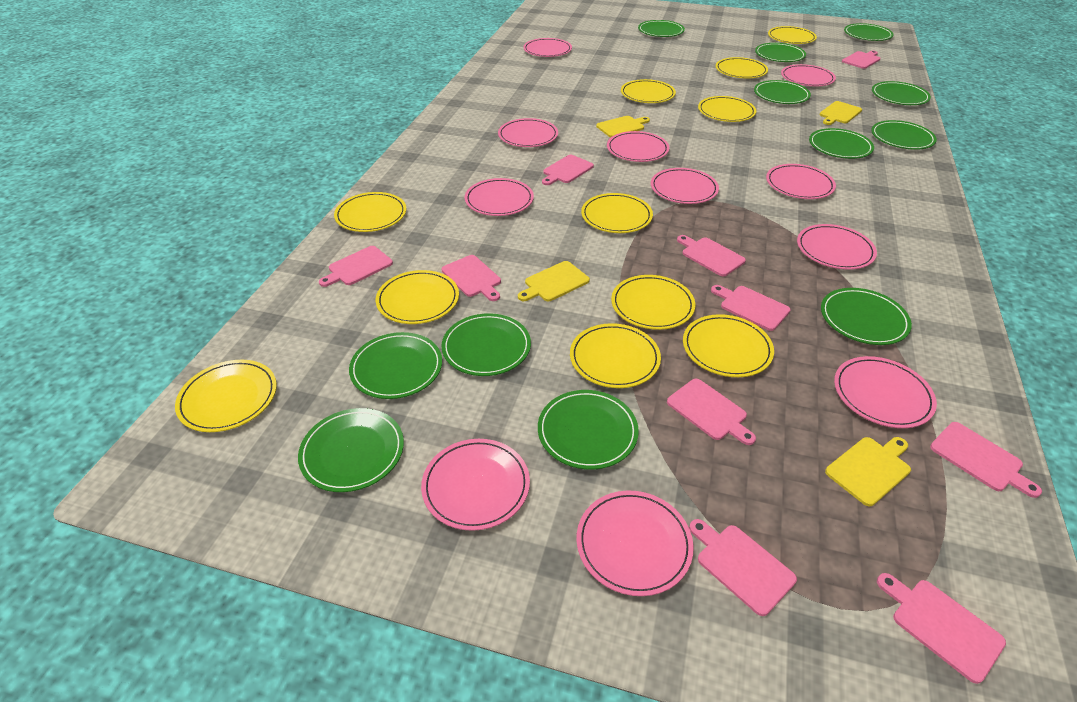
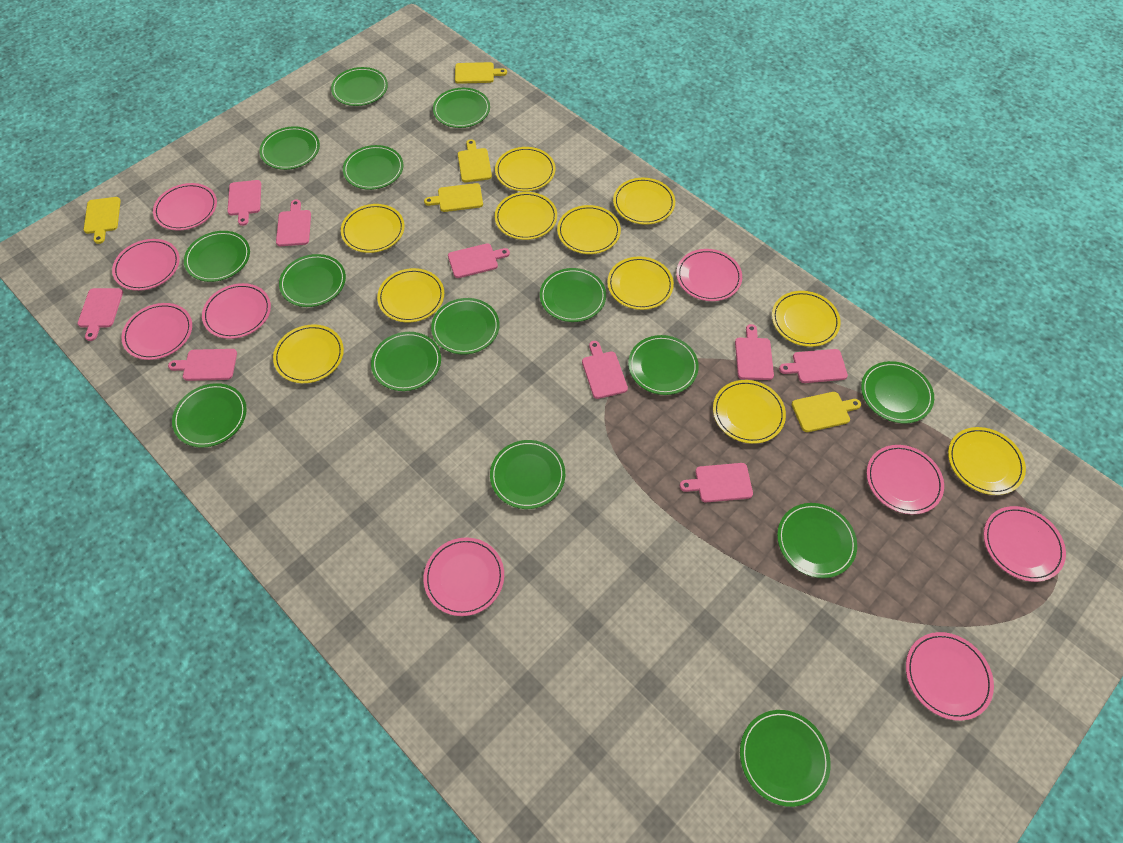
green plate: [298,408,404,492] [349,332,442,399] [441,313,531,376] [538,390,639,470] [638,20,685,37] [754,80,811,104] [755,43,806,62] [809,128,874,159] [821,288,912,345] [844,23,894,41] [871,120,937,150] [872,81,931,105] = 12 -> [172,383,247,448] [184,231,250,282] [259,126,320,170] [279,254,346,307] [331,67,388,106] [343,145,403,190] [371,332,441,391] [431,298,499,355] [433,88,490,128] [490,440,565,509] [540,268,606,322] [628,335,699,395] [740,710,831,807] [777,503,857,578] [861,361,934,423] = 15
pink cutting board: [319,246,393,287] [442,255,501,301] [542,155,594,185] [667,379,756,445] [677,235,746,276] [689,519,797,616] [711,285,791,331] [842,51,881,69] [877,573,1006,684] [930,422,1042,498] = 10 -> [77,288,123,341] [168,349,237,381] [227,180,261,226] [276,199,311,246] [448,243,510,278] [582,341,628,399] [680,463,753,502] [735,324,774,380] [779,349,848,383] = 9
pink plate: [421,439,530,531] [465,178,534,216] [498,118,558,147] [523,38,572,57] [577,490,694,596] [607,131,669,162] [651,168,719,204] [766,164,836,199] [781,64,836,86] [797,224,877,270] [834,356,937,428] = 11 -> [112,239,180,291] [122,303,192,360] [153,183,217,230] [202,283,271,339] [424,537,504,616] [676,249,742,301] [867,445,944,514] [906,632,994,721] [983,506,1066,582] = 9
yellow cutting board: [518,261,590,301] [596,116,650,137] [819,101,862,125] [825,437,911,506] = 4 -> [84,197,121,244] [424,183,483,212] [455,62,507,84] [458,139,492,182] [792,392,861,432] = 5

